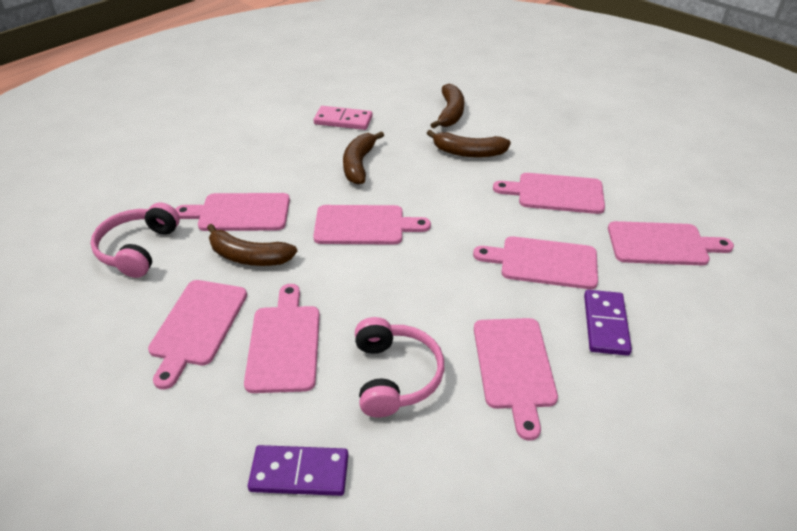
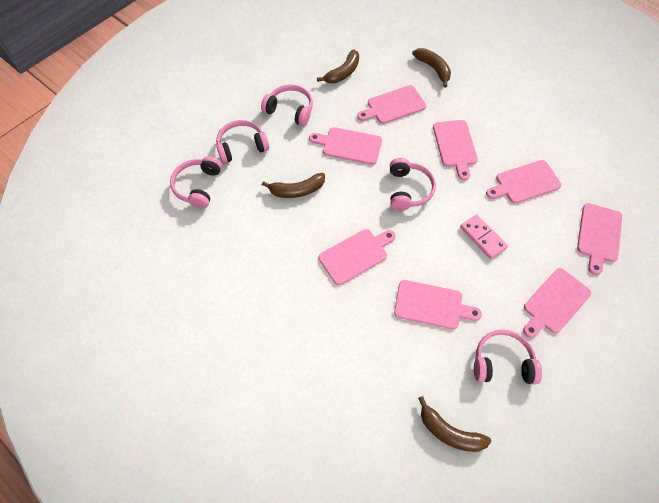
pink headphones: [91,203,180,278] [355,317,444,417] = 2 -> [170,156,222,209] [216,120,269,163] [261,85,313,126] [390,158,436,211] [474,329,542,384] = 5
purple domino: [248,445,348,496] [584,290,632,356] = 2 -> none = 0

